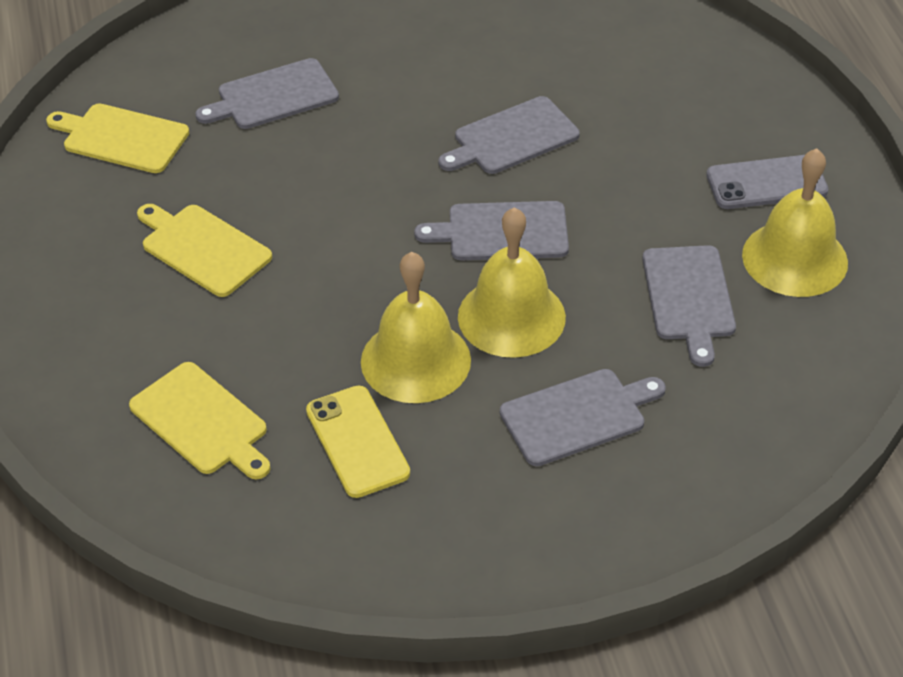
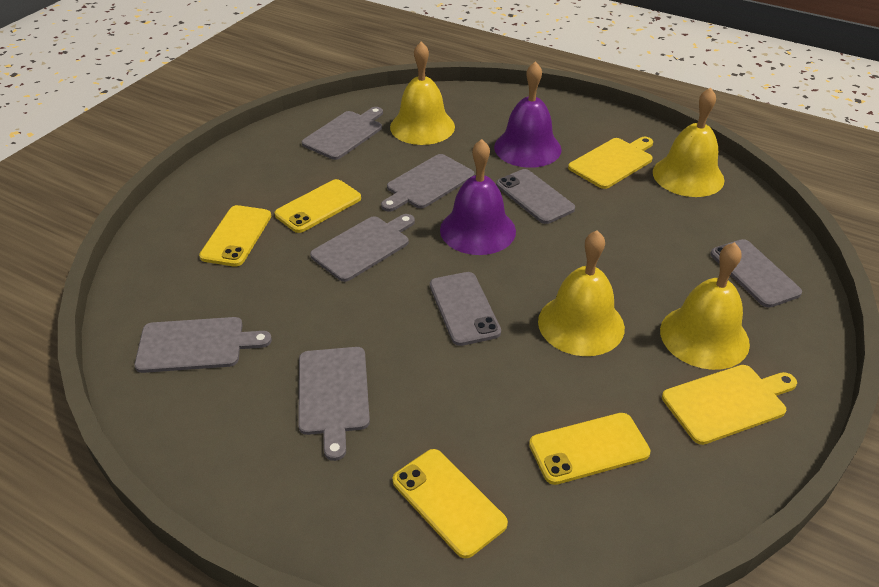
grey phone: [706,155,828,209] = 1 -> [430,272,501,346] [496,169,575,224] [710,239,802,308] = 3
purple bell: none = 0 -> [440,139,516,255] [494,61,562,168] = 2
yellow bell: [361,252,471,403] [458,207,566,358] [742,148,848,297] = 3 -> [390,42,455,145] [538,230,625,356] [653,87,724,197] [660,242,750,370] = 4
yellow cutting board: [46,103,189,173] [129,362,271,480] [137,204,272,297] = 3 -> [568,137,653,189] [662,365,797,445] = 2
yellow phone: [306,385,410,498] = 1 -> [199,205,271,267] [275,179,361,233] [393,449,508,558] [529,413,651,485] = 4

